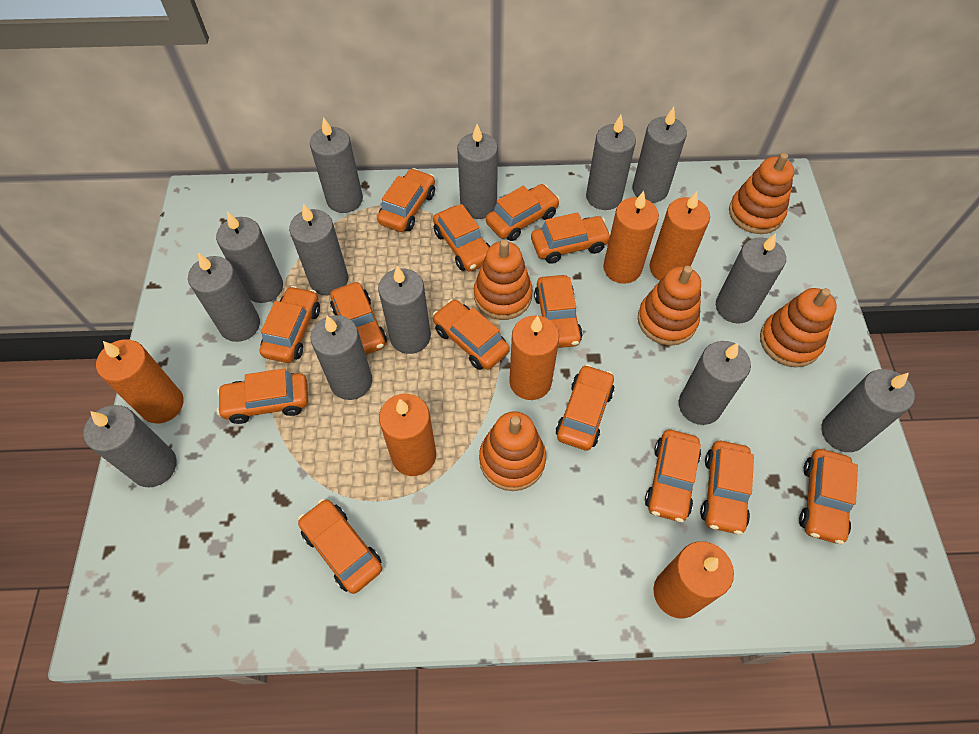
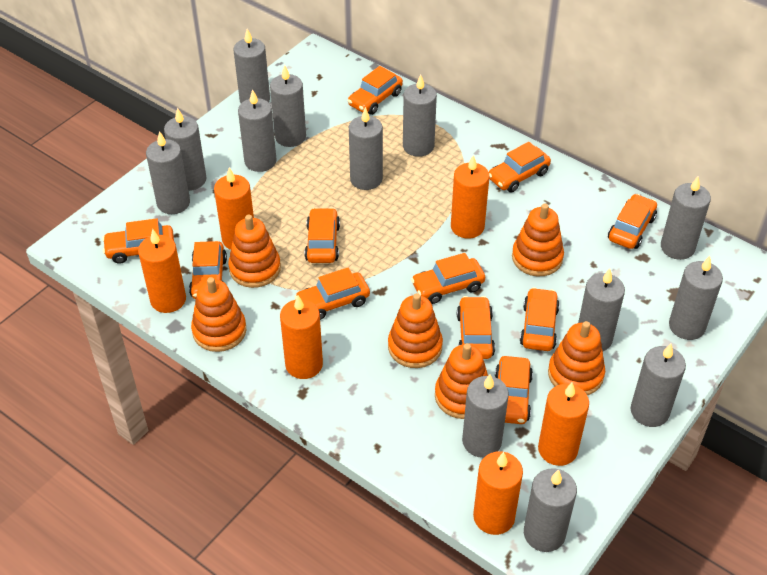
orange car: [217,369,308,424] [259,286,320,363] [298,499,382,594] [330,282,387,355] [377,168,435,232] [432,299,510,370] [433,204,490,272] [486,184,560,241] [531,212,611,264] [534,275,582,348] [556,364,615,451] [645,430,701,522] [700,441,754,535] [799,449,858,544] = 14 -> [102,218,174,264] [189,241,227,299] [294,267,370,320] [305,208,340,263] [348,66,403,115] [411,253,485,304] [457,296,495,359] [489,142,551,193] [495,356,533,424] [520,287,560,351] [608,194,657,249] = 11
orange stacking toy: [474,240,533,320] [479,411,546,491] [638,266,701,346] [729,153,794,234] [760,288,837,367] = 5 -> [191,277,246,352] [228,214,281,288] [388,293,443,368] [435,343,488,419] [512,204,564,276] [548,321,605,395] = 6

